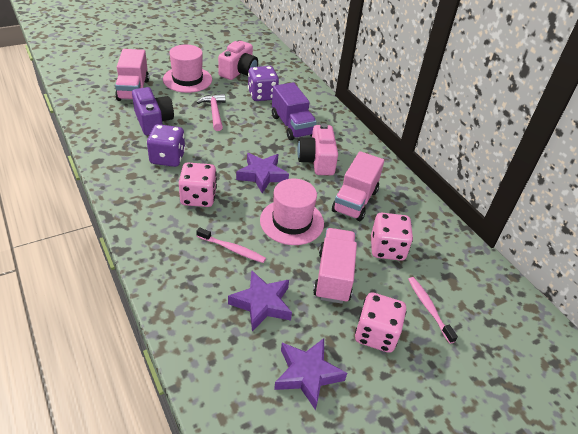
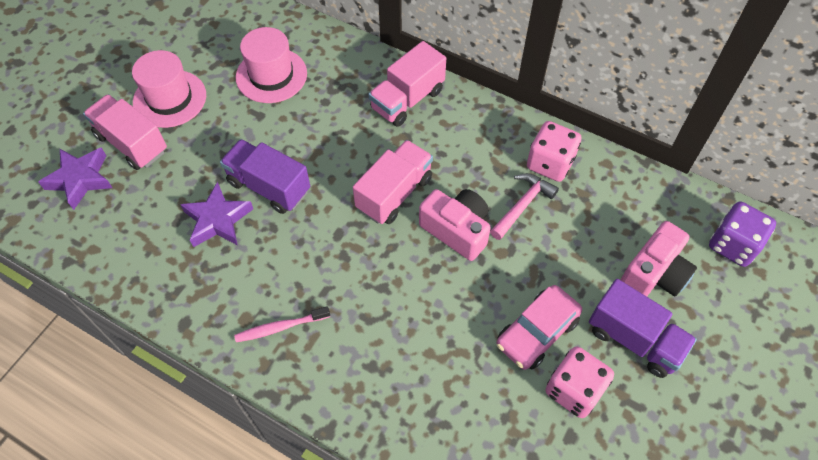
pink car: none = 0 -> [497,285,582,370] = 1
pink dice: [179,163,217,207] [355,292,406,353] [371,213,413,261] = 3 -> [527,121,581,182] [545,346,614,418] = 2
pink toothbrush: [196,227,266,263] [408,277,458,344] = 2 -> [234,306,330,342] = 1
purple camera: [132,87,174,135] = 1 -> none = 0
purple dice: [147,124,185,167] [248,66,279,101] = 2 -> [709,201,776,267] = 1
purple star: [228,270,292,331] [236,153,289,193] [274,338,347,410] = 3 -> [38,147,112,210] [180,182,253,247] = 2
purple truck: [272,82,317,140] = 1 -> [220,139,310,214] [589,279,697,378] = 2

